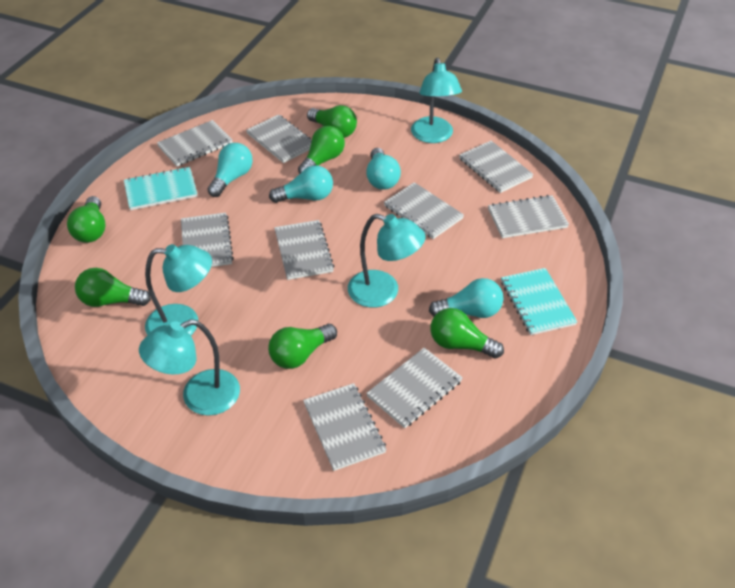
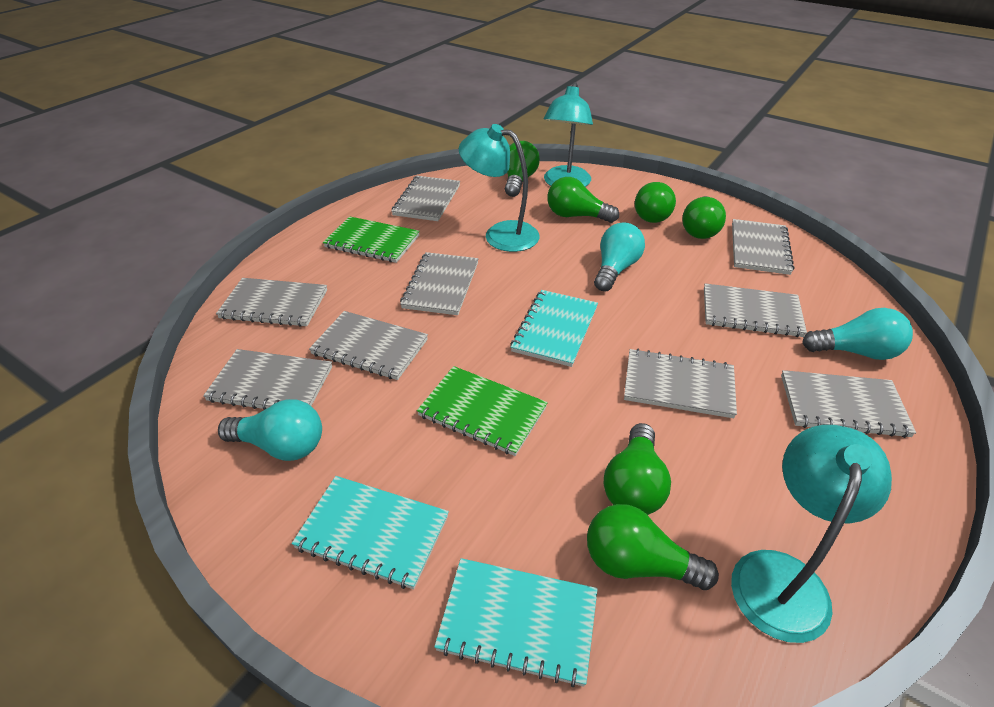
green notebook: none = 0 -> [323,216,420,263] [417,366,548,456] = 2
turquoise lamp: [139,319,240,416] [145,244,212,335] [348,214,426,308] [411,58,462,143] = 4 -> [459,124,540,252] [544,82,593,187] [731,425,892,643] = 3
turquoise light bulb: [207,143,253,197] [269,165,333,203] [366,148,401,190] [429,278,503,318] = 4 -> [218,399,322,461] [594,222,645,291] [802,308,913,360] = 3
turquoise notebook: [124,167,198,210] [501,268,577,335] = 2 -> [291,476,449,590] [434,558,598,687] [511,290,598,367] = 3

